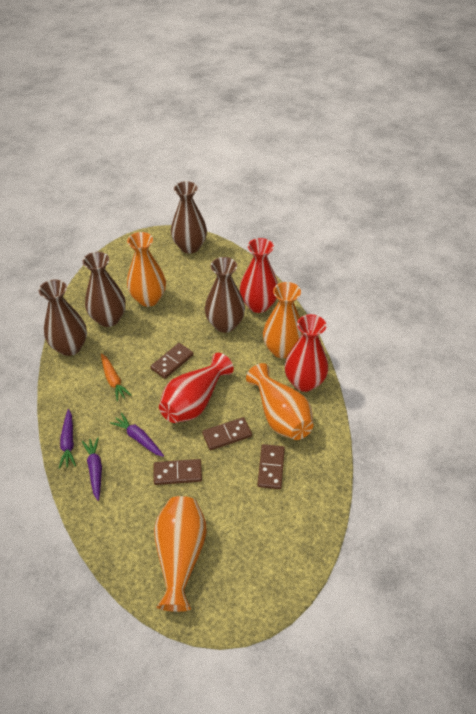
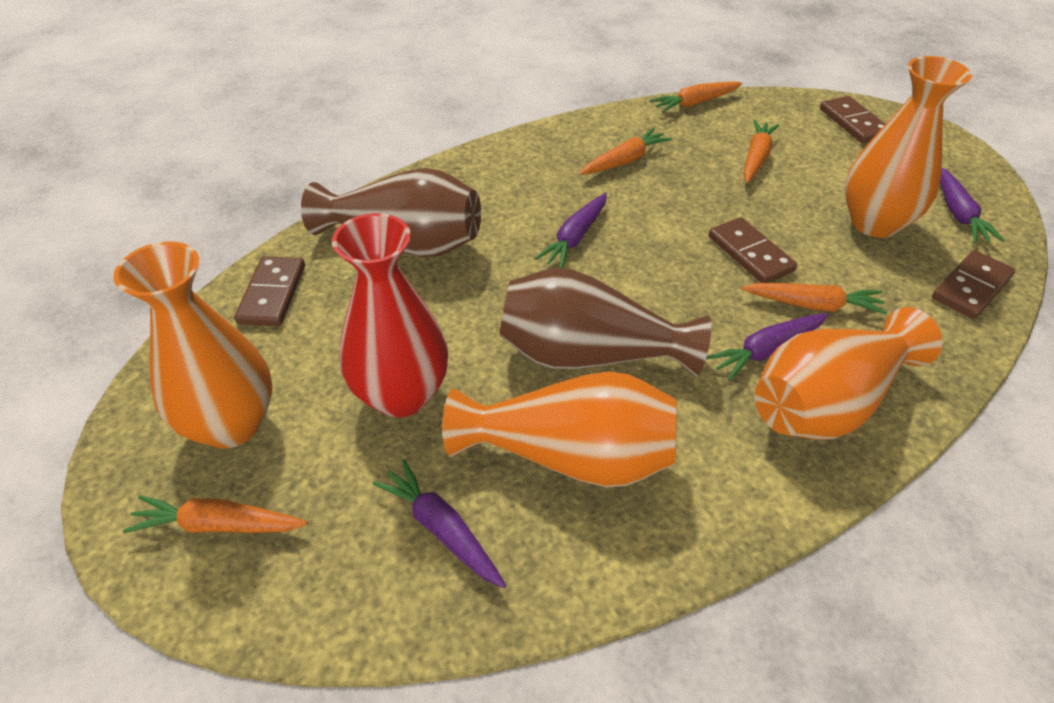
brown vase: [39,279,87,356] [83,252,126,327] [171,181,207,254] [205,257,245,333] = 4 -> [301,168,481,257] [499,268,711,377] = 2
orange carrot: [101,353,131,401] = 1 -> [123,495,308,533] [580,128,672,175] [650,81,742,113] [741,283,887,314] [743,120,780,183] = 5
purple carrot: [59,409,76,469] [82,438,102,501] [110,413,164,457] = 3 -> [372,459,506,588] [535,193,607,268] [706,313,829,381] [940,168,1004,243] = 4
red vase: [159,353,234,423] [240,238,278,313] [285,314,328,392] = 3 -> [332,213,448,417] = 1

